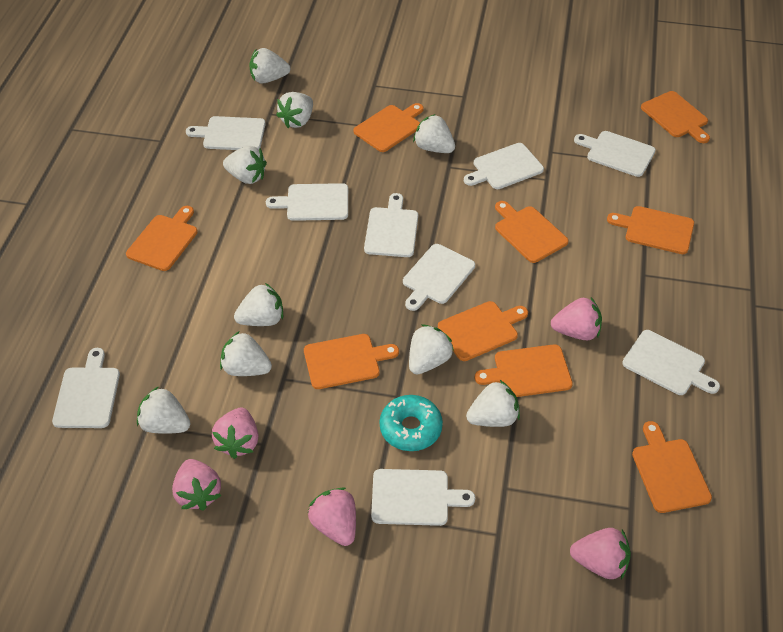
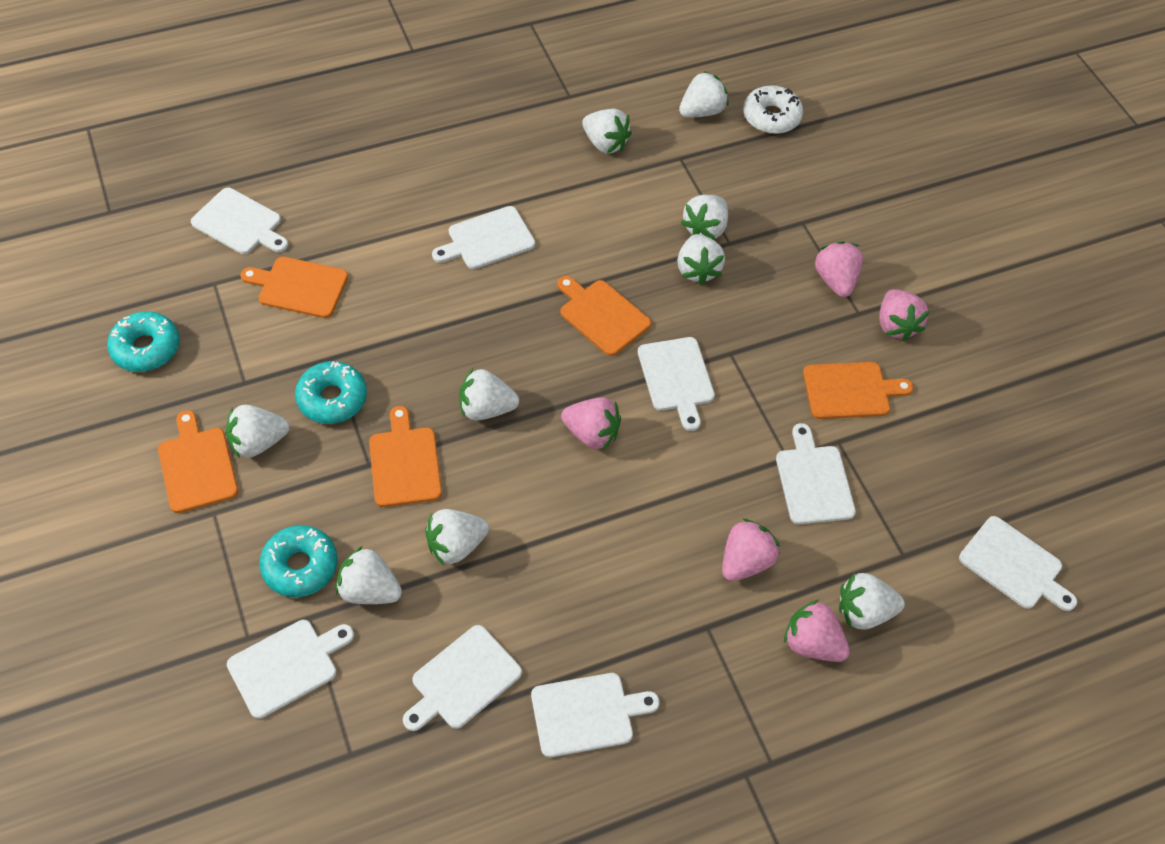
orange cutting board: [126,206,198,271] [304,334,399,389] [353,103,424,152] [438,301,528,361] [475,344,573,397] [495,201,569,263] [607,206,694,254] [632,421,712,513] [641,91,710,143] = 9 -> [158,410,238,513] [240,257,348,318] [369,406,442,507] [557,276,651,356] [803,362,913,419] = 5
turquoise donut: [379,395,443,451] = 1 -> [107,312,179,372] [259,525,338,597] [295,361,367,424] = 3
white cutting board: [52,348,120,428] [186,116,266,150] [266,183,348,221] [364,193,418,257] [371,469,475,526] [403,244,475,311] [464,143,544,189] [574,131,656,177] [622,330,720,395] = 9 -> [191,188,288,254] [227,620,354,719] [403,625,522,731] [432,206,535,269] [531,673,660,758] [638,337,715,431] [776,423,856,524] [959,516,1077,611] = 8
white donut: none = 0 -> [743,85,803,134] = 1

